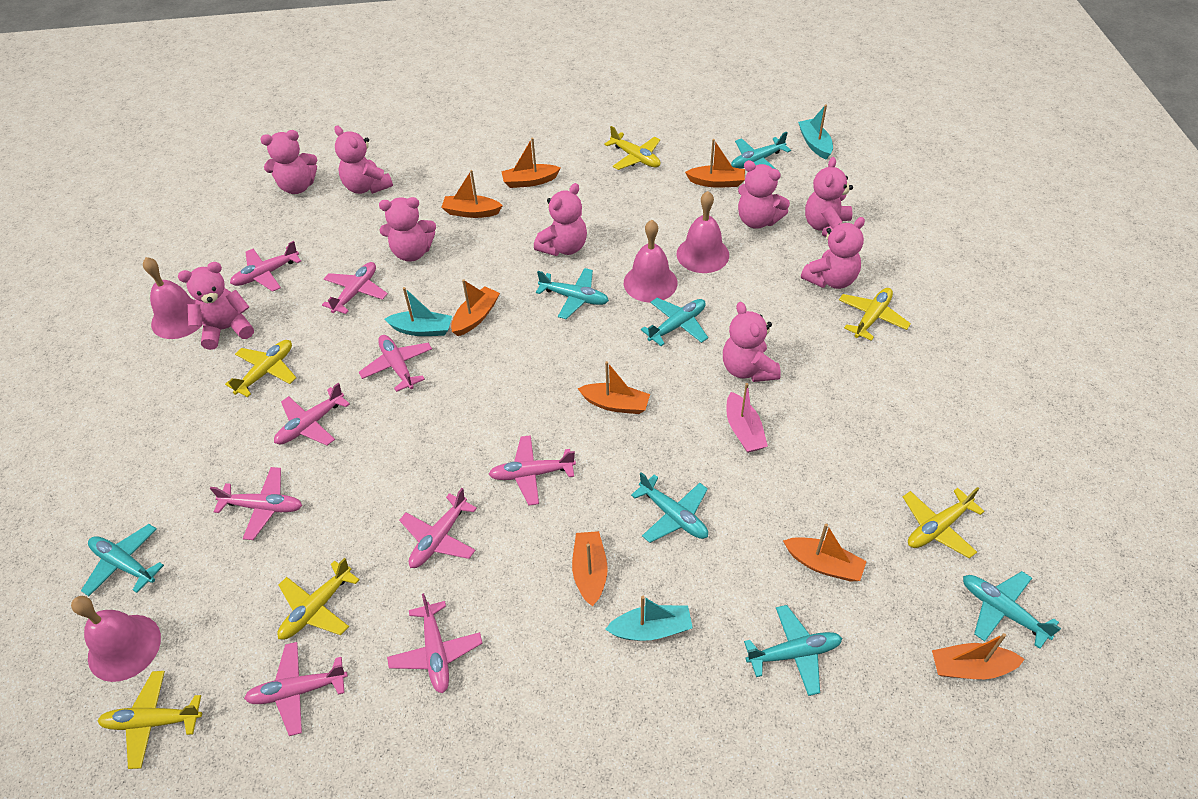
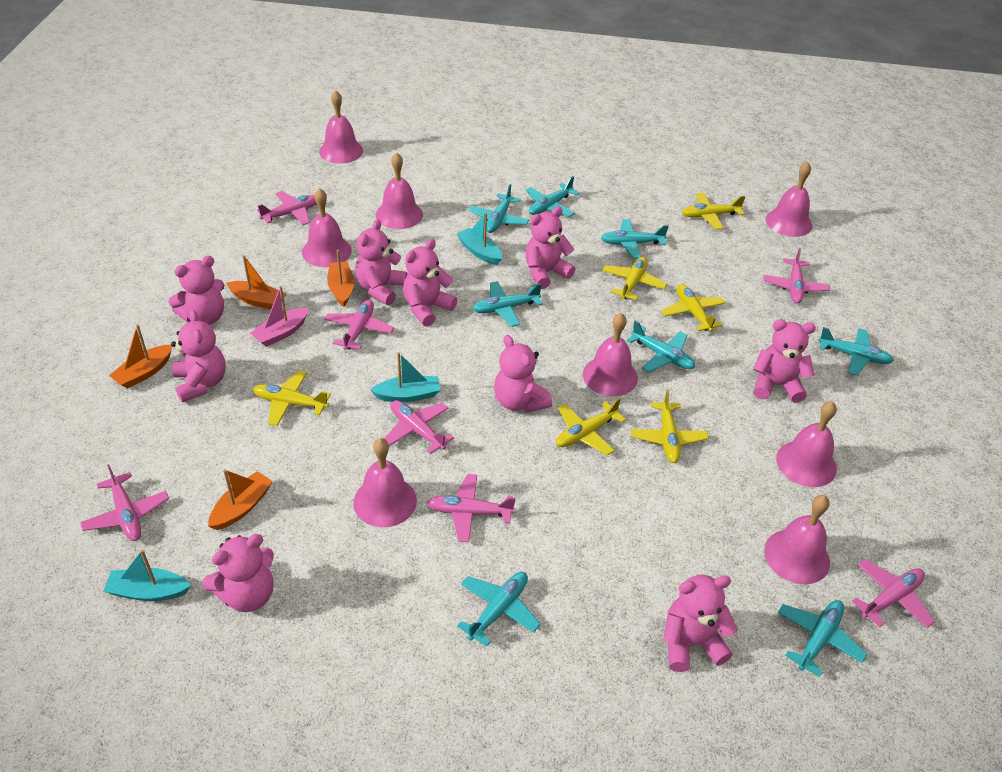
orange boat: [441,170,503,218] [451,279,500,336] [501,138,561,188] [572,531,608,606] [577,361,650,414] [685,139,745,188] [783,523,867,582] [932,633,1025,679] = 8 -> [109,324,172,389] [208,469,273,530] [227,255,286,309] [327,250,354,307] = 4
pink bell: [71,596,161,682] [143,257,203,339] [624,220,678,302] [677,191,729,273] = 4 -> [302,188,352,267] [319,91,363,164] [353,438,417,527] [376,153,423,229] [583,313,638,396] [764,495,830,584] [766,162,812,237] [776,401,837,487] = 8
pink plane: [210,467,302,540] [230,241,301,292] [244,642,348,736] [274,383,350,446] [322,262,388,314] [359,335,432,392] [387,593,482,694] [399,488,477,568] [489,435,576,505] = 9 -> [80,464,169,541] [257,191,317,225] [324,300,394,350] [384,400,454,454] [427,474,516,542] [763,248,830,304] [852,559,935,628] = 7
turquoise plane: [81,524,164,596] [536,268,609,319] [631,472,708,543] [641,298,708,346] [731,131,791,169] [744,605,842,696] [963,571,1061,649] = 7 -> [457,572,541,647] [469,184,529,233] [473,281,543,327] [525,176,580,217] [601,219,669,259] [627,321,695,373] [778,600,867,677] [818,327,894,376] = 8

